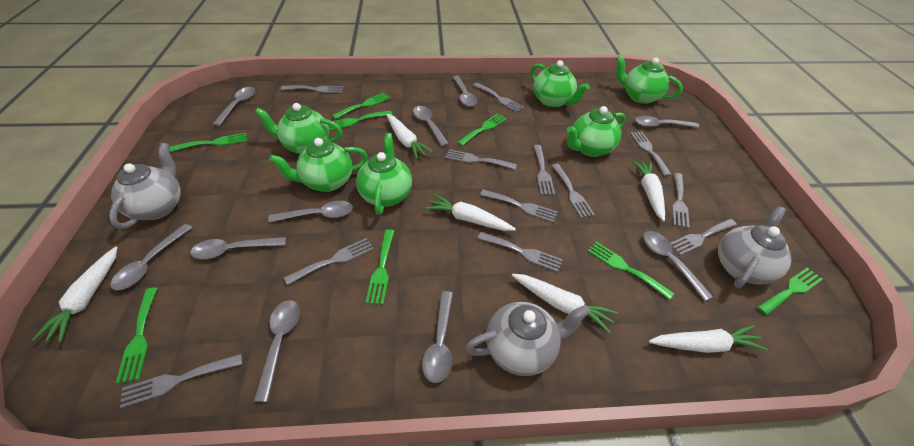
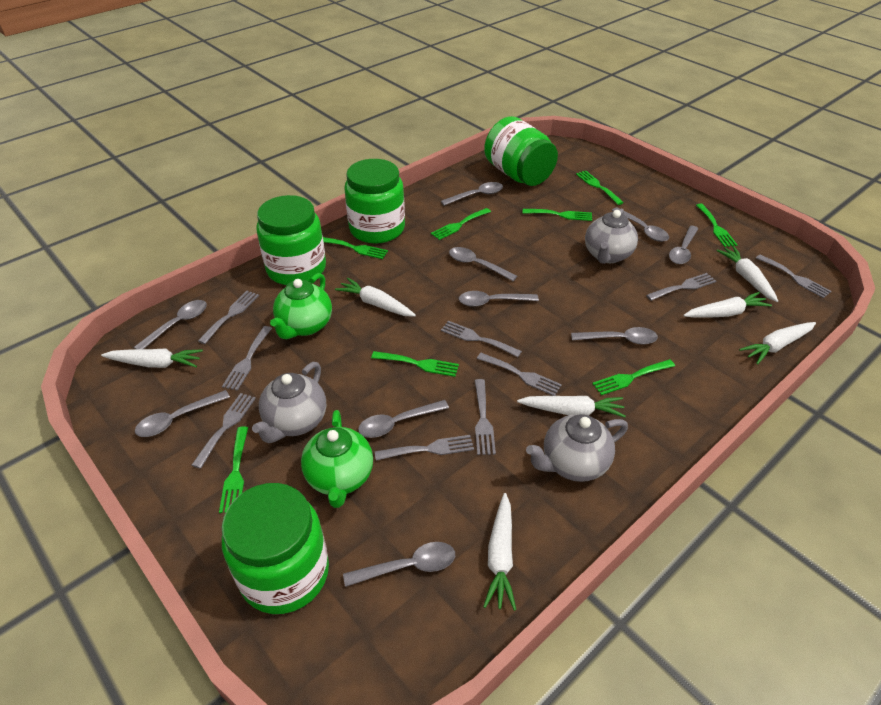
green jar: none = 0 -> [222,483,329,614] [256,195,326,285] [345,159,405,244] [484,116,558,186] = 4
green teapot: [254,103,343,154] [269,138,368,192] [356,133,412,215] [530,60,589,107] [567,106,626,157] [615,55,683,104] = 6 -> [270,273,332,339] [301,410,373,508] = 2
grey fork: [120,354,242,408] [281,85,344,93] [284,238,374,285] [445,149,517,170] [473,83,524,112] [477,232,563,272] [480,189,558,223] [534,145,555,195] [551,164,595,218] [630,132,672,176] [671,219,737,255] [672,173,690,228] = 12 -> [192,393,256,469] [198,291,259,344] [222,326,272,391] [375,435,474,461] [441,321,522,357] [475,379,496,455] [477,353,562,396] [646,273,716,301] [756,254,831,298] = 9
white carrot: [32,246,118,342] [387,114,433,159] [425,194,516,231] [512,274,618,333] [632,160,665,221] [649,325,768,353] = 6 -> [101,348,203,368] [335,277,416,317] [483,493,516,611] [517,396,626,418] [683,292,772,318] [716,246,778,302] [739,322,816,365] = 7

